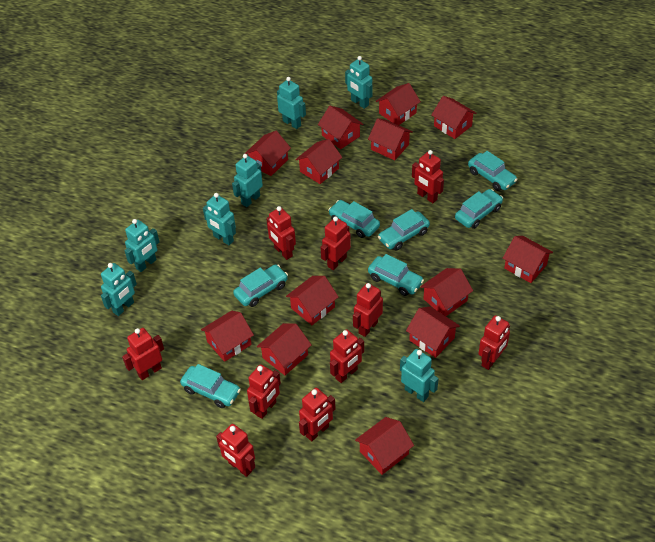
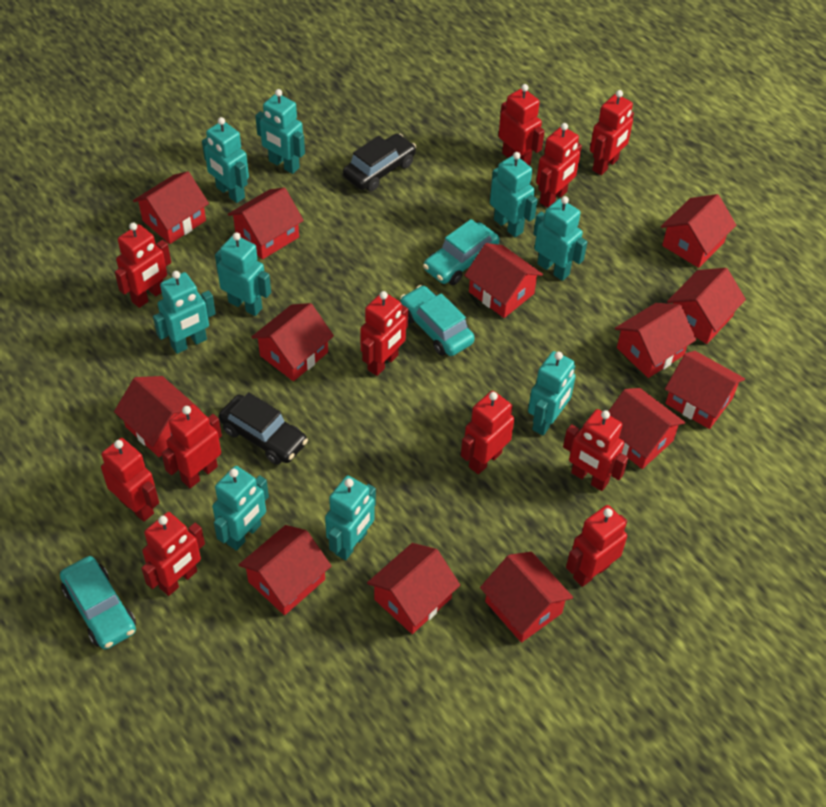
black car: none = 0 -> [219,392,308,465] [343,134,416,191] = 2
red robot: [122,328,164,380] [216,424,255,477] [247,364,281,419] [266,206,296,260] [299,388,336,442] [321,216,351,270] [330,329,364,383] [353,283,383,337] [412,150,444,203] [478,315,510,370] = 10 -> [101,438,159,522] [115,223,171,308] [141,512,205,596] [161,404,222,488] [360,291,408,376] [461,391,514,474] [499,84,545,166] [536,123,582,208] [563,409,628,491] [566,505,627,587] [590,90,634,175] = 11
turquoise car: [180,364,241,408] [233,264,288,307] [328,200,380,238] [368,254,424,296] [378,209,430,251] [455,189,503,229] [468,151,518,191] = 7 -> [60,556,136,649] [400,285,475,356] [423,219,500,285] = 3
turquoise robot: [101,263,137,316] [125,219,159,272] [203,193,236,245] [232,154,263,207] [277,77,306,129] [345,56,373,109] [400,349,439,402] = 7 -> [153,271,216,354] [202,117,249,203] [212,466,269,551] [215,232,271,316] [255,89,305,174] [325,476,376,560] [490,152,538,237] [528,351,576,436] [533,196,587,281] = 9

